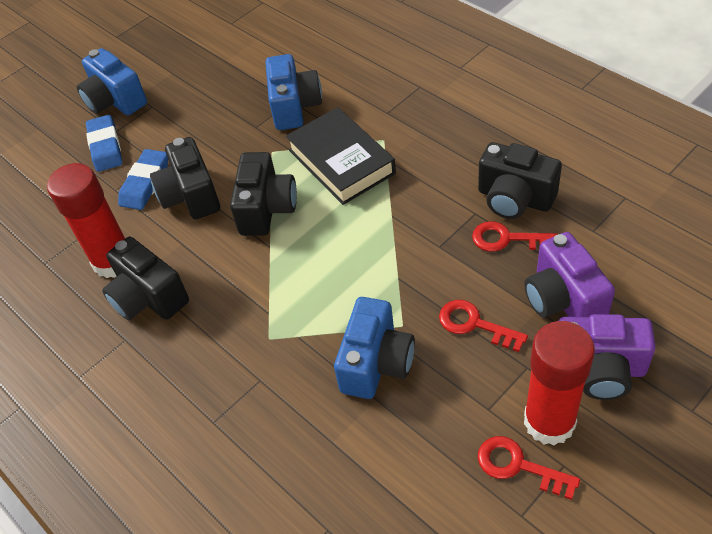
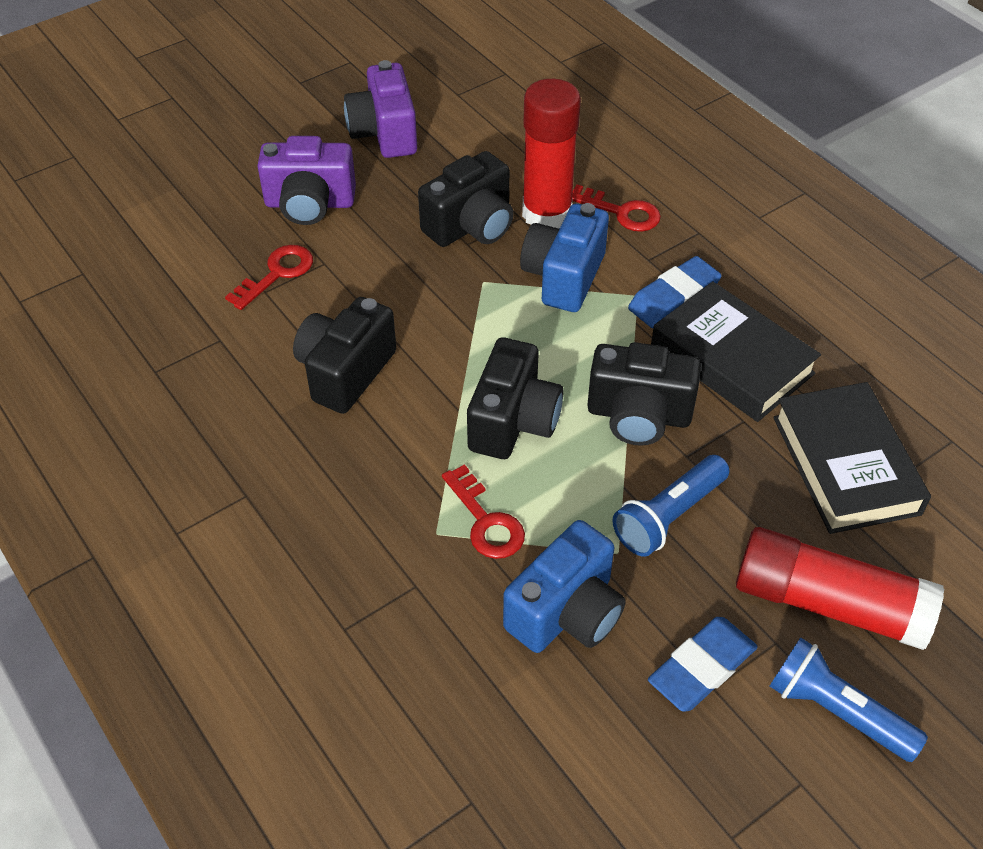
black book: [286,107,396,205] = 1 -> [651,281,821,422] [773,382,931,534] = 2
blue camera: [77,48,147,115] [265,54,322,130] [334,297,415,399] = 3 -> [503,520,626,653] [520,203,609,312] = 2
blue flashlight: none = 0 -> [612,455,729,557] [770,637,928,762] = 2

